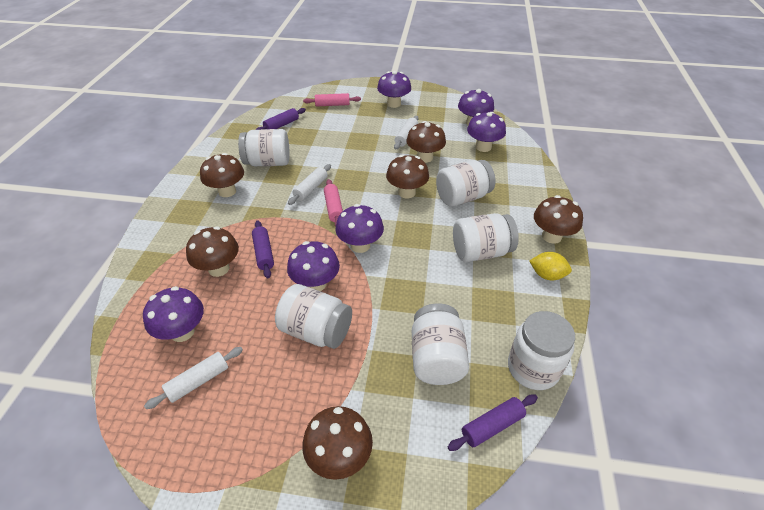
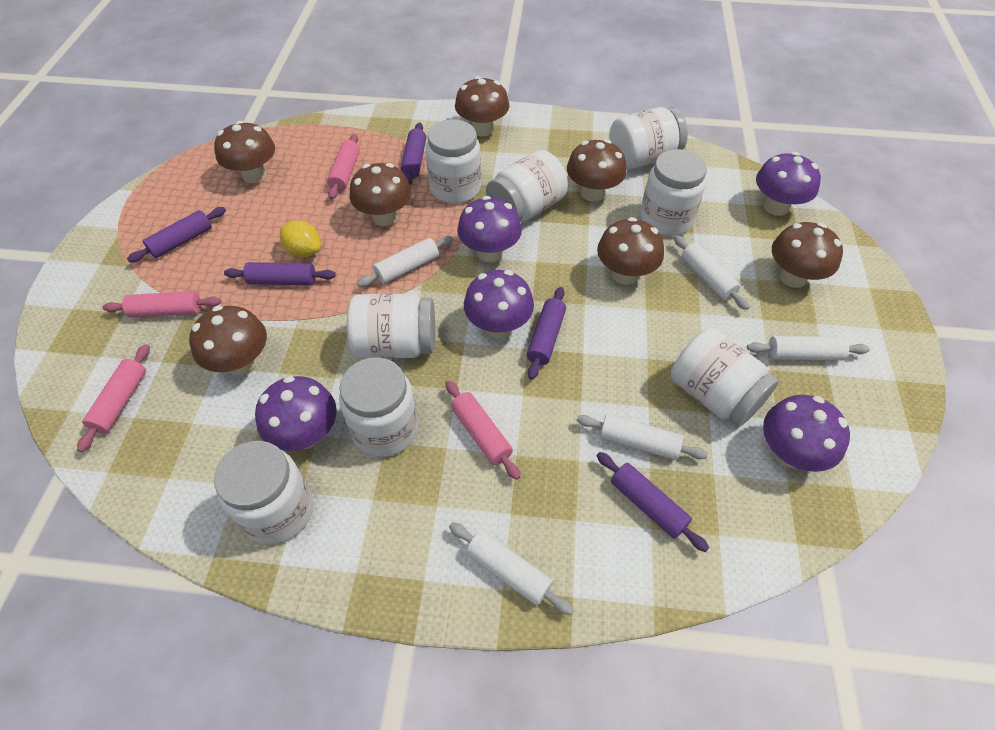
brown mushroom: [186,226,239,277] [200,153,244,197] [302,406,373,480] [386,155,429,198] [406,121,446,163] [534,195,583,244] = 6 -> [189,306,267,375] [214,121,275,183] [349,163,411,226] [455,76,510,136] [567,139,627,202] [597,217,664,285] [772,222,843,288] = 7
pink rolling pin: [303,93,361,107] [324,179,343,227] = 2 -> [77,344,150,452] [102,291,221,318] [327,134,360,200] [446,380,520,480] = 4
purple mushroom: [143,286,204,342] [287,241,340,291] [335,204,384,253] [377,71,411,108] [458,89,494,125] [467,112,506,152] = 6 -> [255,376,337,451] [457,196,522,262] [464,270,534,338] [756,152,821,216] [763,395,850,472] = 5
purple rolling pin: [252,220,274,278] [256,108,306,130] [448,394,538,451] = 3 -> [127,207,226,263] [224,262,336,285] [400,122,426,185] [527,287,566,380] [597,452,709,552] = 5
white jar: [238,129,290,166] [275,284,352,349] [412,303,469,385] [436,160,495,206] [453,213,519,262] [508,311,575,390] = 6 -> [214,441,313,544] [339,358,419,457] [347,293,435,359] [426,119,481,204] [486,150,568,222] [609,107,688,170] [640,149,707,236] [671,328,779,427] = 8
white rolling pin: [144,347,243,409] [288,164,331,205] [394,116,419,149] = 3 -> [357,236,453,287] [449,522,573,615] [577,414,708,460] [674,235,750,310] [747,336,870,361] = 5

